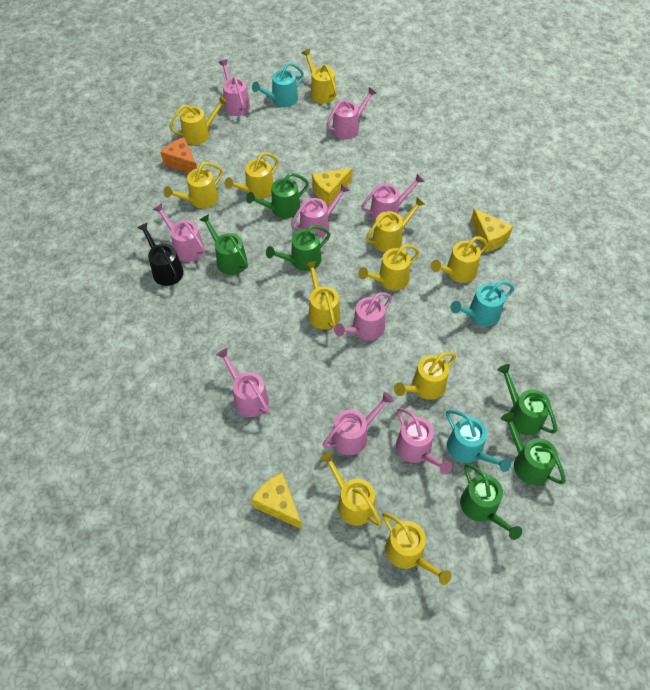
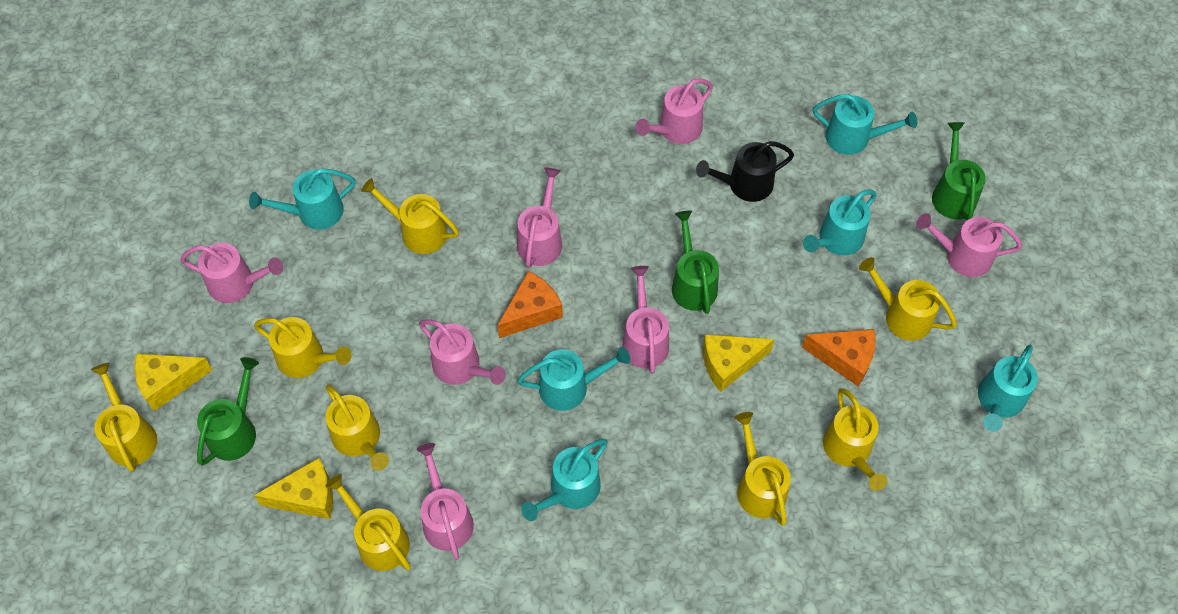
green watering can: [199,214,248,275] [246,173,309,218] [266,225,330,271] [460,464,522,540] [497,364,557,435] [501,412,566,485] = 6 -> [197,357,259,466] [672,211,719,314] [932,122,986,220] = 3
orange cheese: [161,137,197,173] = 1 -> [497,271,563,338] [802,329,876,386] = 2
pink watering can: [153,203,205,262] [216,348,269,417] [218,59,250,116] [291,183,350,238] [323,392,394,455] [326,87,376,139] [334,292,392,340] [361,173,425,222] [396,408,452,475] = 9 -> [180,243,283,303] [417,443,474,560] [419,319,506,385] [517,167,562,268] [622,266,669,374] [635,78,713,144] [916,213,1022,277] = 7
turquoise watering can: [252,62,304,107] [446,410,511,472] [450,281,514,326] = 3 -> [249,169,356,230] [517,347,631,411] [521,439,608,521] [803,190,877,255] [813,94,917,155] [978,345,1038,432] = 6
yellow watering can: [164,162,223,208] [169,96,228,145] [224,152,279,199] [302,49,337,104] [305,261,340,330] [320,451,382,526] [358,244,419,290] [366,197,425,252] [382,513,452,585] [394,352,456,400] [431,236,488,283] = 11 -> [91,362,157,472] [254,317,352,378] [325,474,411,571] [326,384,389,471] [361,178,459,254] [735,412,791,526] [823,388,888,491] [859,257,957,341] = 8

